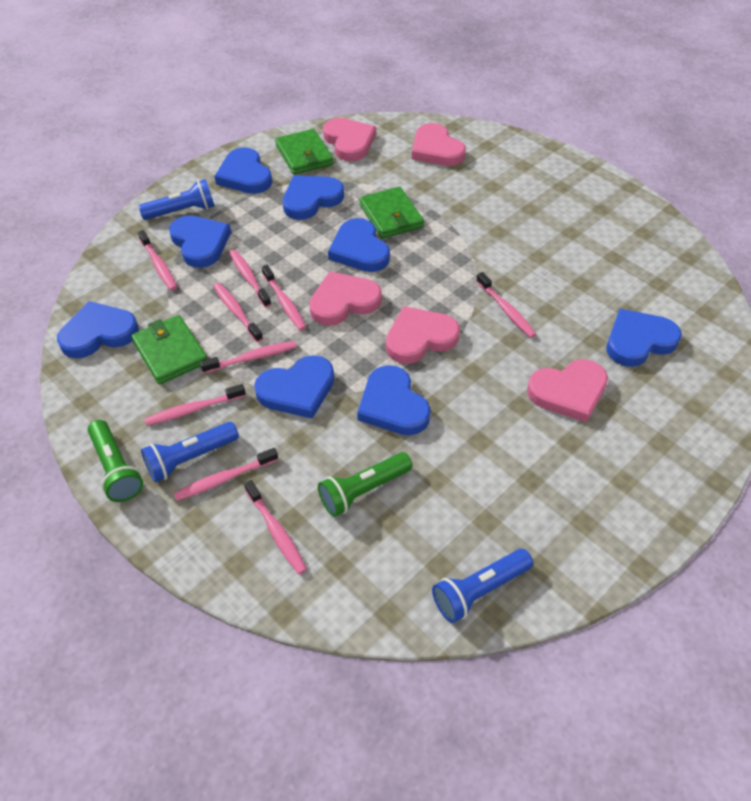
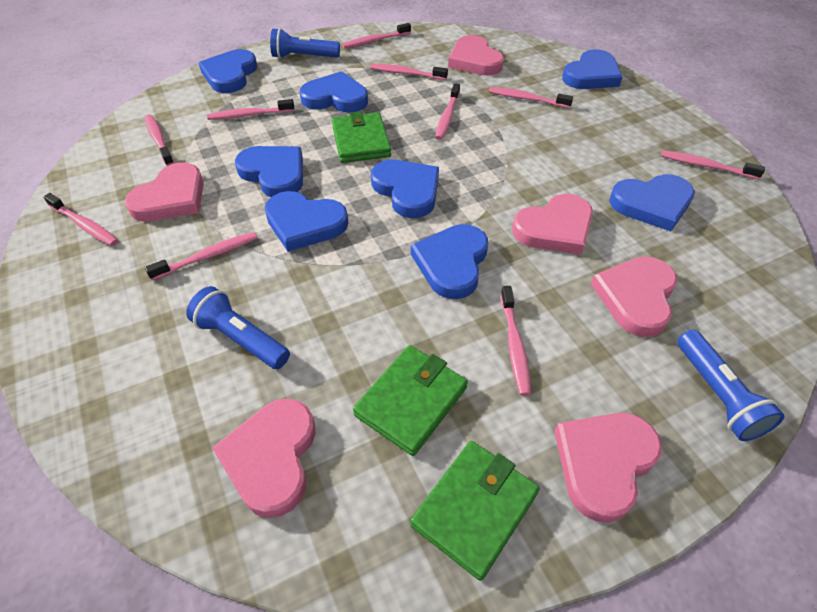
green flashlight: [88,420,143,502] [318,452,413,517] = 2 -> none = 0
pink heart: [309,271,382,326] [323,118,376,161] [386,306,460,364] [412,123,466,166] [527,359,608,423] = 5 -> [125,163,204,222] [212,398,316,518] [448,35,504,76] [512,194,593,255] [554,413,662,523] [591,257,677,337] = 6
pink toothbrush: [138,230,177,290] [145,384,246,426] [173,448,278,501] [200,341,297,373] [213,283,263,342] [229,249,271,308] [244,480,307,574] [262,265,306,330] [476,272,536,338] = 9 -> [43,193,118,246] [145,115,174,166] [145,232,257,280] [207,99,294,120] [342,23,411,48] [370,64,448,80] [435,83,460,140] [489,87,573,108] [501,286,531,396] [661,151,765,180] = 10

